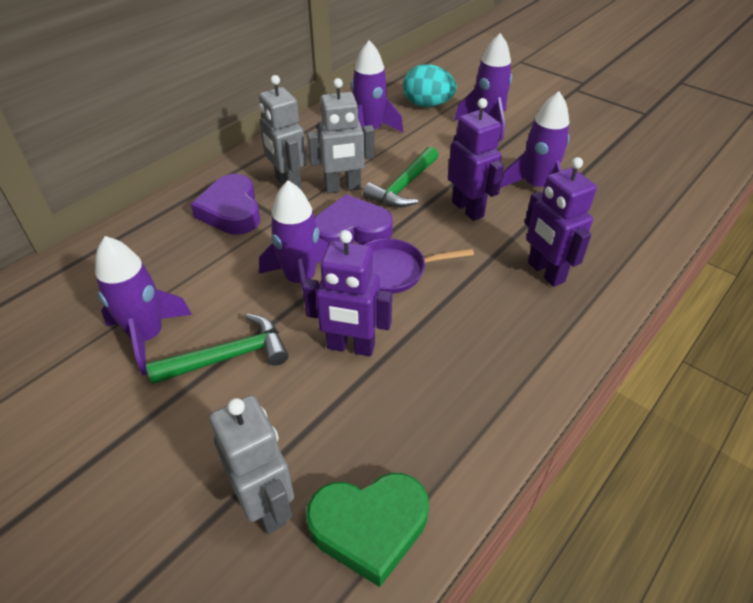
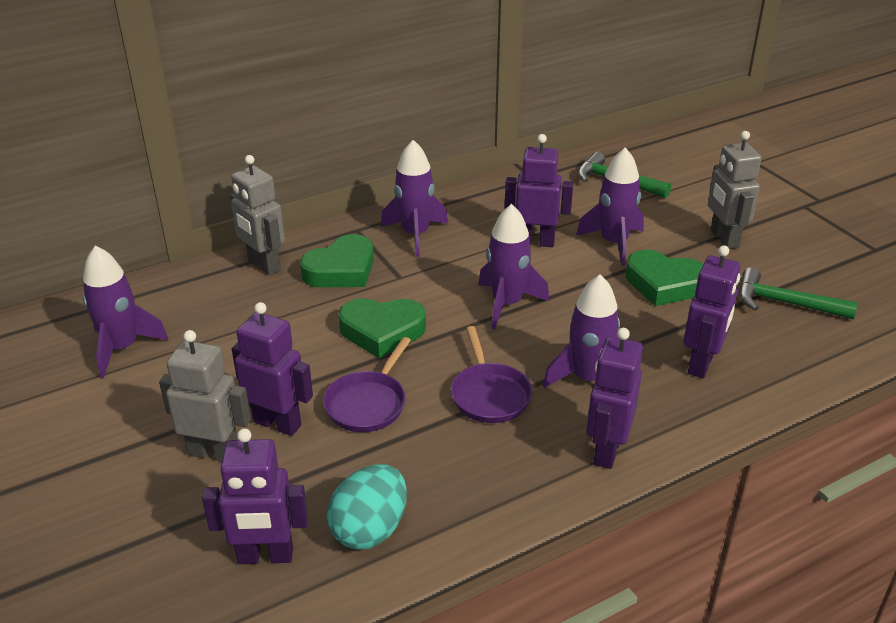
green heart: [306,473,429,587] = 1 -> [300,234,374,287] [338,298,426,359] [625,250,703,306] = 3
purple heart: [191,174,260,235] [315,194,393,245] = 2 -> none = 0
purple pan: [364,239,474,294] = 1 -> [323,337,411,432] [451,326,532,423] = 2
purple robot: [303,230,392,356] [448,98,504,221] [525,157,597,287] = 3 -> [202,428,308,564] [232,302,313,436] [505,134,573,247] [587,328,643,469] [684,245,740,378] = 5

